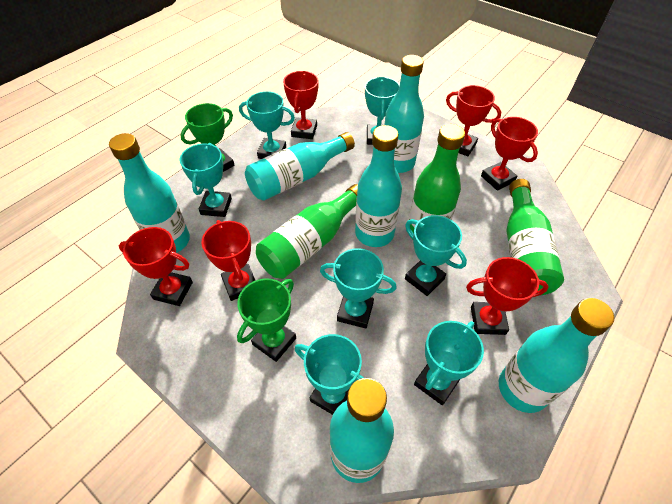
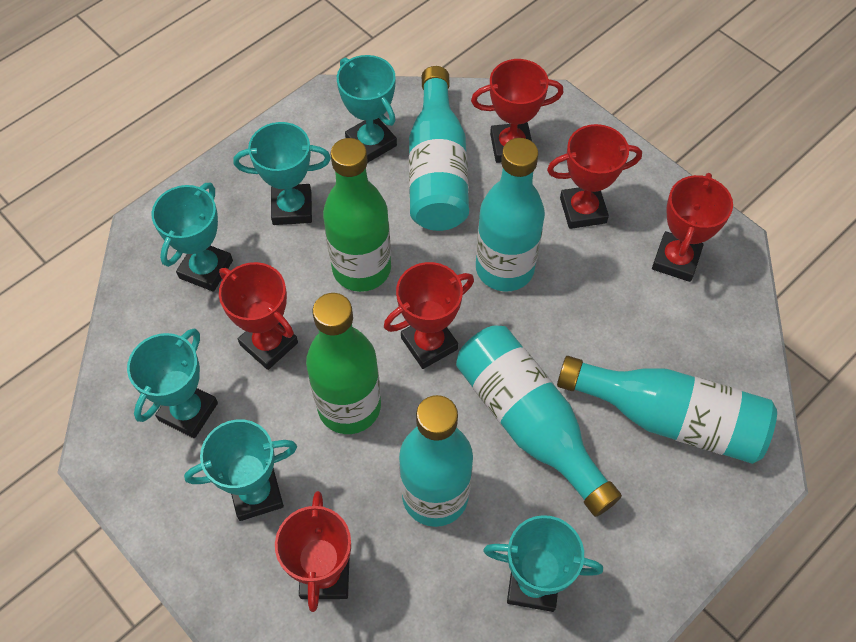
green bottle: [256,184,358,279] [409,124,465,234] [506,179,564,296] = 3 -> [306,293,381,434] [323,138,391,292] = 2
green trophy: [180,103,235,172] [237,278,296,362] = 2 -> none = 0
turquoise bottle: [109,133,190,253] [245,132,355,201] [329,378,394,483] [355,125,402,247] [384,55,424,173] [499,298,614,413] = 6 -> [399,395,473,527] [409,66,469,231] [456,325,622,517] [476,138,545,291] [557,356,777,464] = 5
turquoise trophy: [180,143,232,217] [239,91,295,159] [295,334,364,415] [320,248,397,329] [365,77,400,145] [405,215,467,296] [414,321,484,405] = 7 -> [127,328,218,438] [152,183,233,292] [184,419,297,521] [233,122,331,225] [337,55,397,163] [483,515,603,612] = 6

